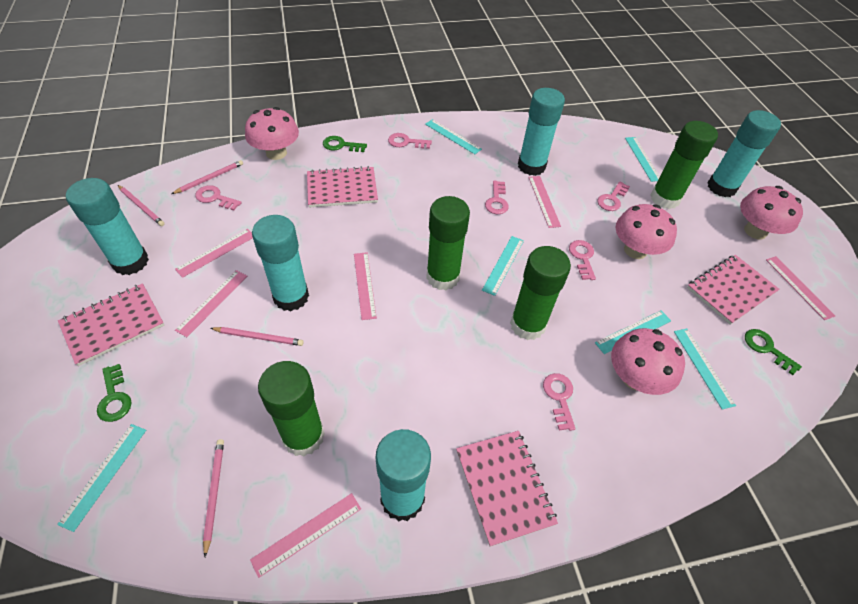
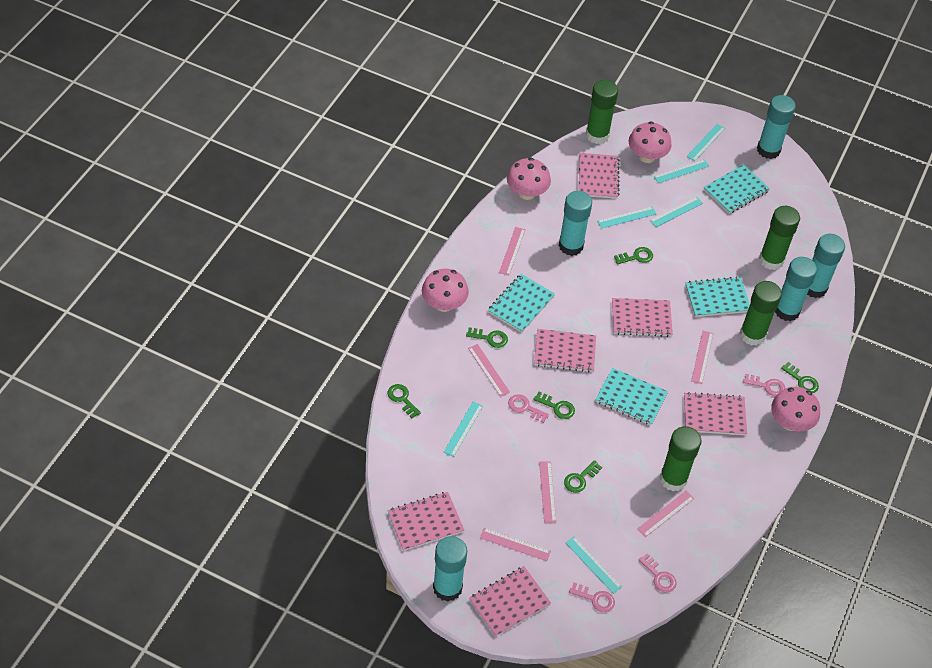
green key: [97,364,132,422] [323,136,367,152] [745,329,802,375] = 3 -> [388,384,421,418] [466,327,508,348] [534,392,575,419] [564,460,602,493] [614,247,653,264] [781,362,819,393] = 6
pink key: [195,185,242,211] [388,133,432,149] [485,181,509,214] [543,373,575,431] [569,240,596,280] [597,181,630,211] = 6 -> [508,394,549,423] [569,583,615,612] [638,553,677,593] [743,374,785,397] = 4
pink notebook: [58,283,164,366] [307,166,378,207] [456,431,558,547] [687,255,780,325] = 4 -> [387,492,464,551] [469,566,551,637] [534,329,596,373] [579,153,619,199] [612,298,673,337] [684,392,747,435] = 6
pink pencil: [118,185,165,226] [172,160,243,194] [203,439,224,557] [211,327,304,346] = 4 -> none = 0
turquoise notebook: none = 0 -> [488,274,555,333] [595,368,668,425] [685,277,750,317] [704,164,770,214] = 4

